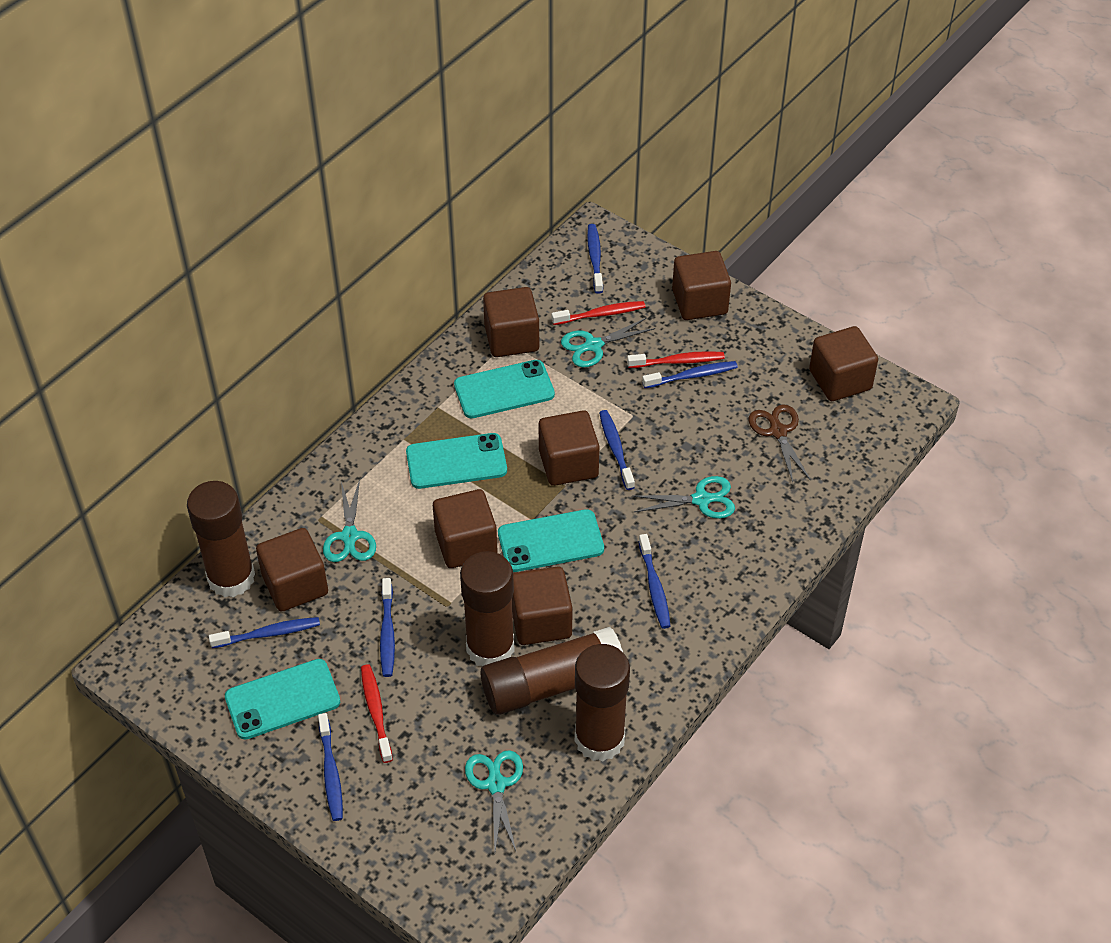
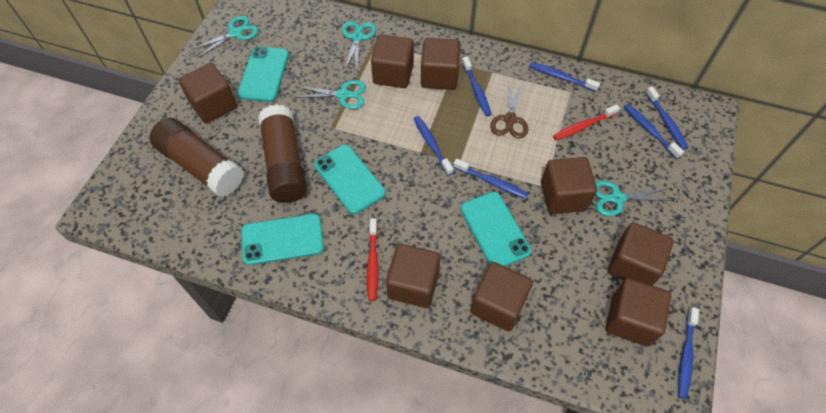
brown cube: [256,528,328,612] [433,489,498,568] [483,287,539,357] [512,566,573,645] [539,410,600,486] [672,251,731,320] [809,326,878,401] = 7 -> [179,63,237,123] [371,34,414,88] [386,244,441,308] [421,38,461,90] [470,262,533,331] [541,157,597,214] [606,278,672,346] [608,222,674,286] = 8
brown glue stick: [187,481,255,597] [460,551,515,666] [481,627,623,715] [575,644,630,762] = 4 -> [149,118,244,197] [258,104,307,203] = 2
red toothbrush: [361,664,393,763] [552,301,645,325] [627,351,725,368] = 3 -> [367,218,379,301] [553,104,620,140] = 2

